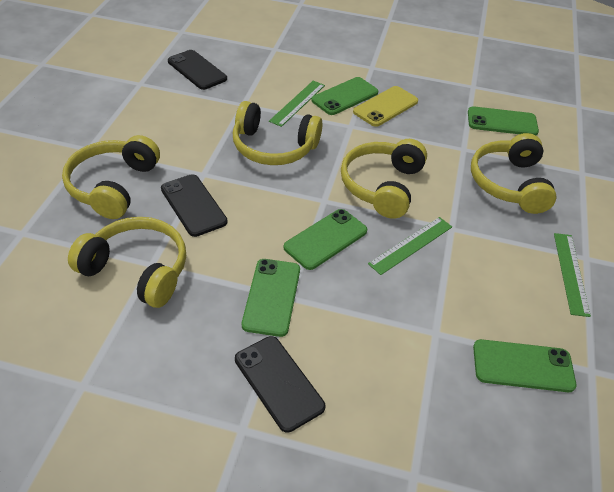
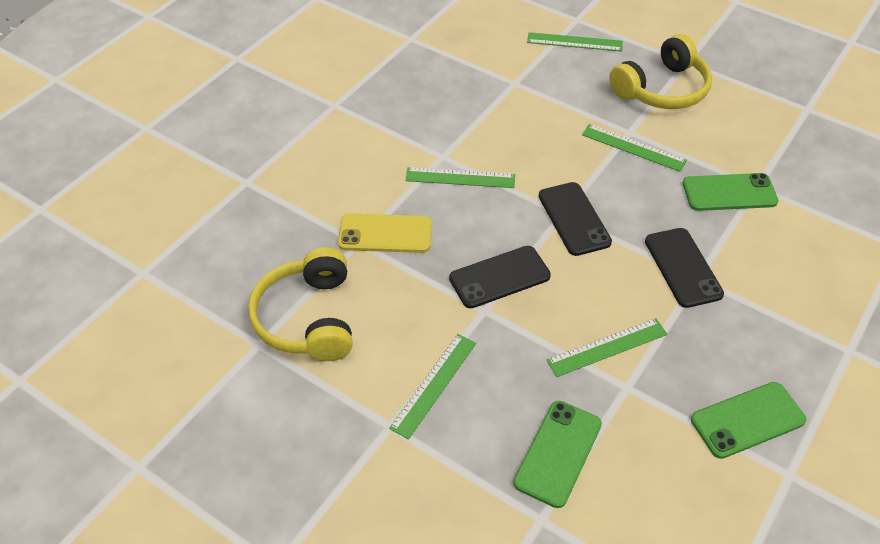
green phone: [242,259,300,337] [284,209,367,270] [311,77,378,115] [468,106,539,135] [473,339,576,392] = 5 -> [513,401,602,508] [683,173,778,211] [691,382,806,459] = 3
green ruler: [269,81,325,127] [368,217,452,275] [554,233,591,317] = 3 -> [389,334,476,439] [405,167,515,188] [527,32,623,52] [547,318,667,377] [582,124,687,172] = 5
yellow headphones: [62,135,160,219] [68,217,186,308] [233,101,322,165] [341,139,427,219] [471,133,557,214] = 5 -> [248,247,353,361] [609,34,712,109] = 2

